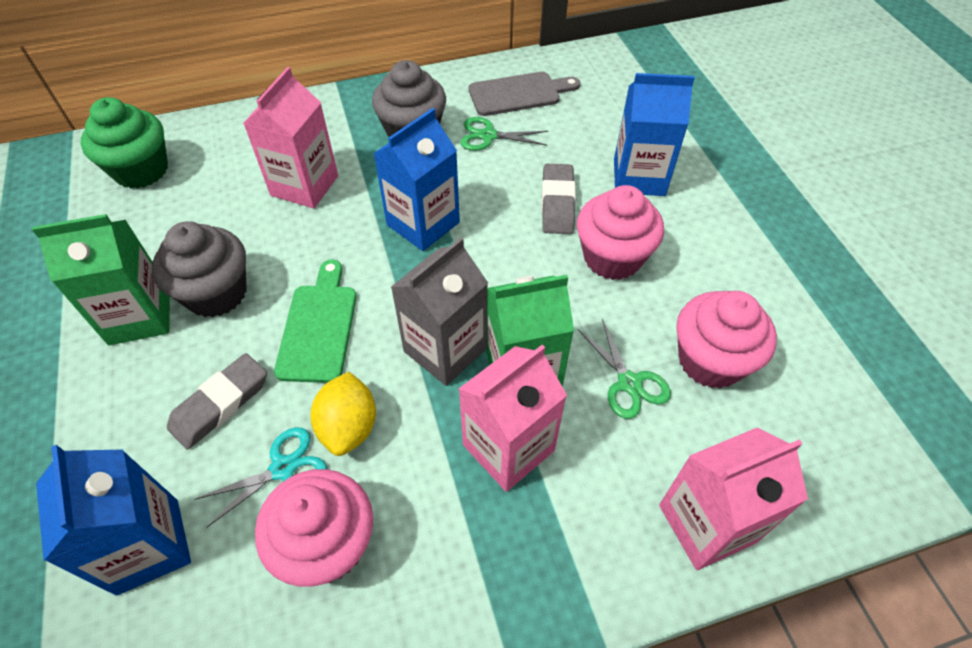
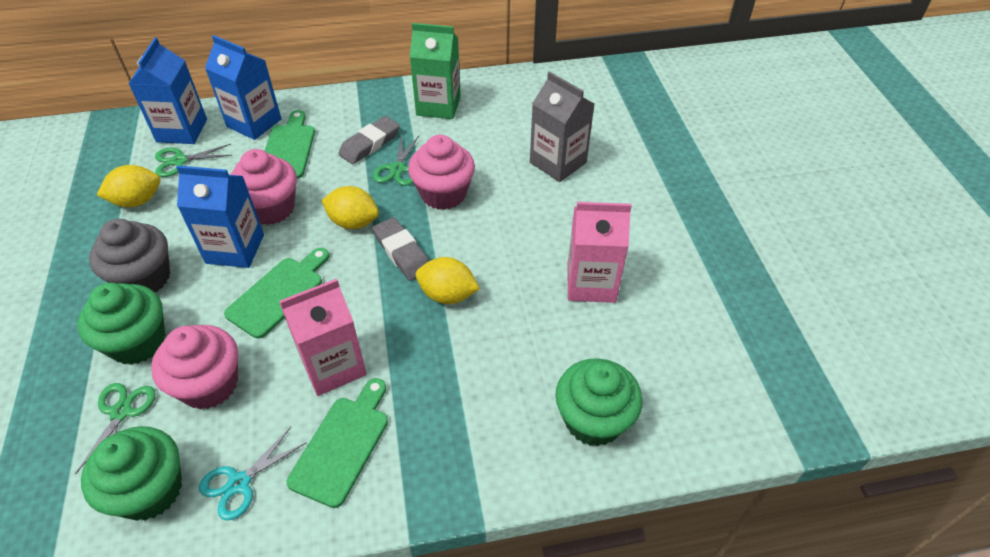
green carton: [32,214,170,345] [487,275,574,387] = 2 -> [410,23,461,119] = 1
green cupcake: [81,97,168,189] = 1 -> [78,283,166,365] [81,426,182,521] [555,358,643,446] = 3
green cutting board: [274,259,357,383] = 1 -> [224,248,329,338] [265,110,315,179] [286,378,388,508] = 3
green scissors: [460,117,548,151] [578,319,671,419] = 2 -> [75,383,156,474] [155,144,233,177] [373,136,419,186] = 3
grey cupcake: [152,221,247,317] [372,60,446,137] = 2 -> [89,219,170,292] = 1
grey cutting board: [469,72,580,116] = 1 -> none = 0
pink carton: [243,67,338,208] [458,345,567,492] [659,427,808,570] = 3 -> [279,279,367,396] [567,202,632,303] = 2
yellow lemon: [310,372,376,456] = 1 -> [97,165,160,207] [322,186,379,229] [416,257,480,304] = 3

